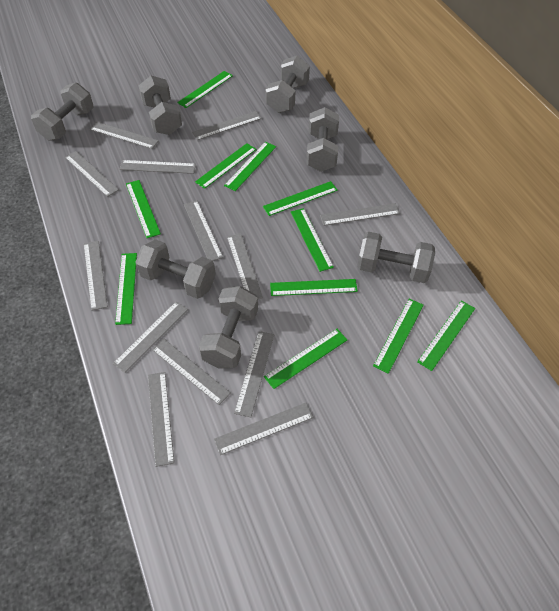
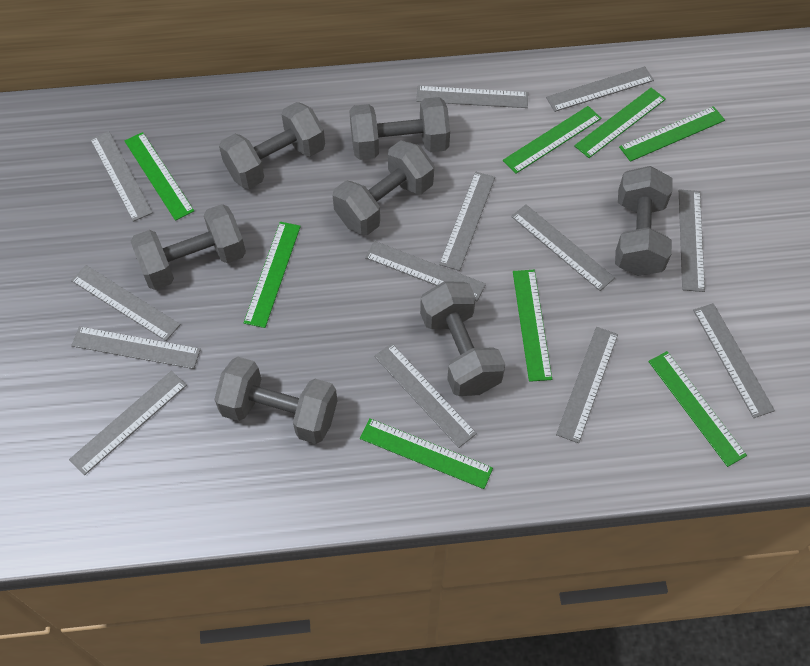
green ruler: [115,253,137,325] [126,180,161,238] [177,71,233,108] [195,143,256,189] [224,142,276,191] [263,181,338,216] [264,329,347,389] [270,279,358,296] [291,208,334,272] [373,298,424,374] [417,300,475,371] = 11 -> [125,132,194,221] [244,222,301,328] [360,418,493,489] [503,106,602,174] [513,270,552,382] [574,88,666,158] [619,106,725,162] [648,351,747,467] = 8

